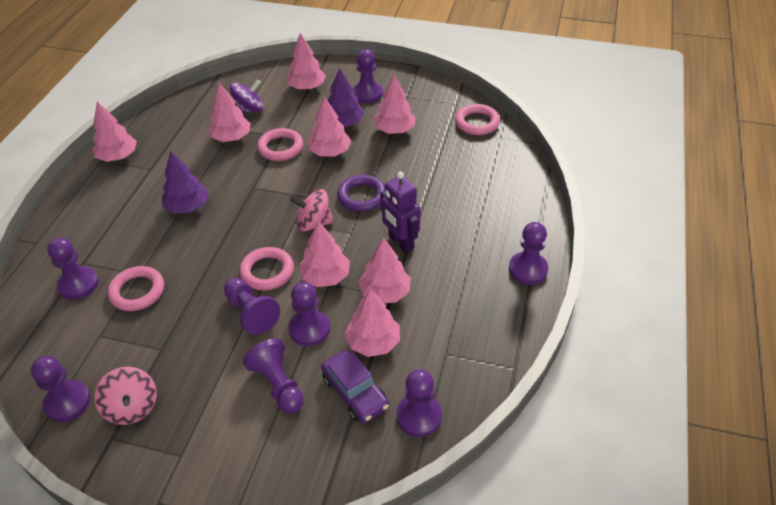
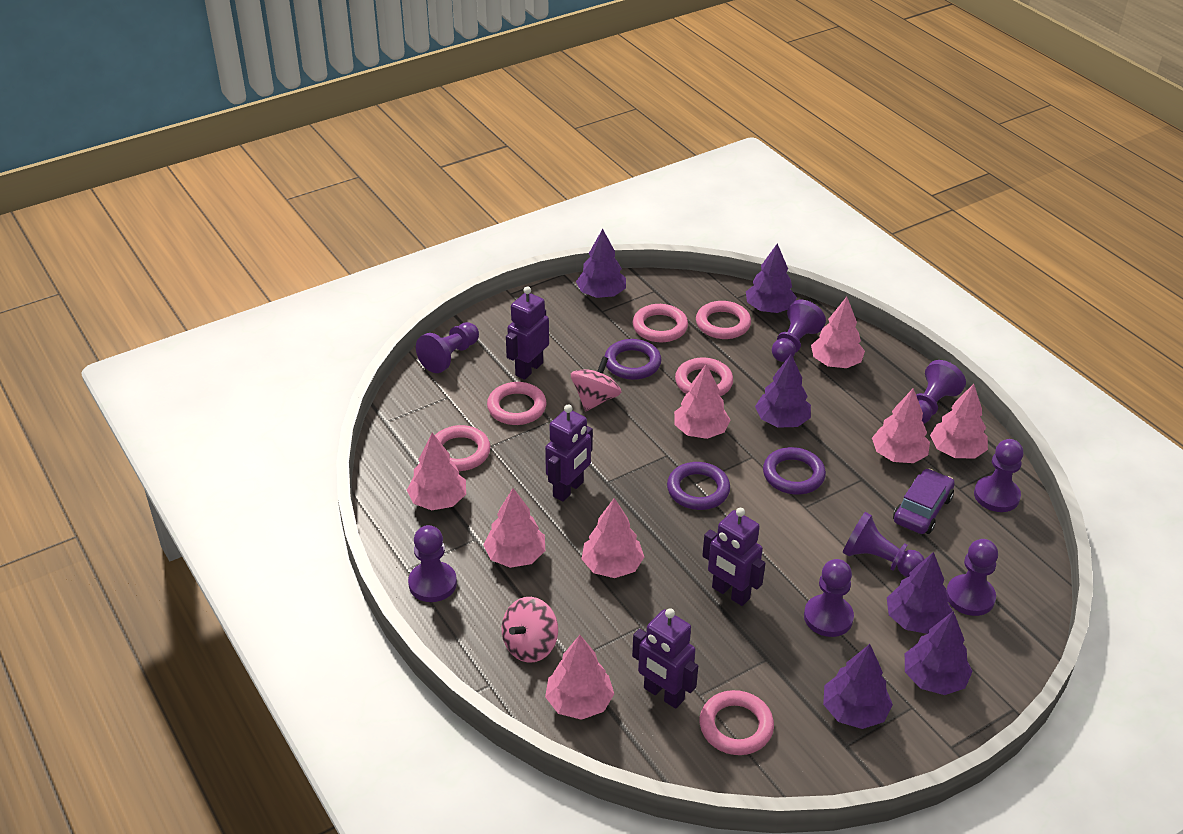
pink ring: [108,266,164,311] [239,247,294,290] [257,128,303,161] [455,104,500,135] = 4 -> [435,425,491,471] [487,382,547,425] [633,304,688,342] [675,358,733,396] [696,301,751,339] [700,690,774,755] = 6
purple ring: [337,175,385,212] = 1 -> [604,339,661,380] [667,462,730,510] [763,447,826,495] = 3
purple robot: [380,172,420,253] = 1 -> [506,286,549,380] [545,404,593,502] [632,608,698,709] [702,508,765,606] = 4
purple spinning top: [230,79,264,113] = 1 -> none = 0
purple tree: [162,151,209,213] [327,68,365,127] = 2 -> [576,229,626,298] [746,243,797,313] [755,354,811,428] [823,644,893,729] [887,552,952,634] [905,611,973,695] = 6

